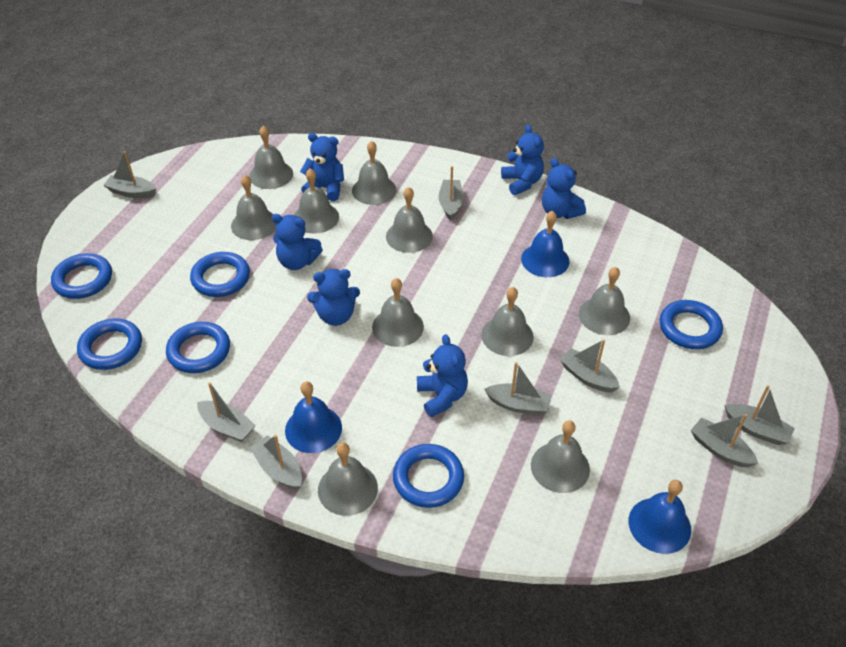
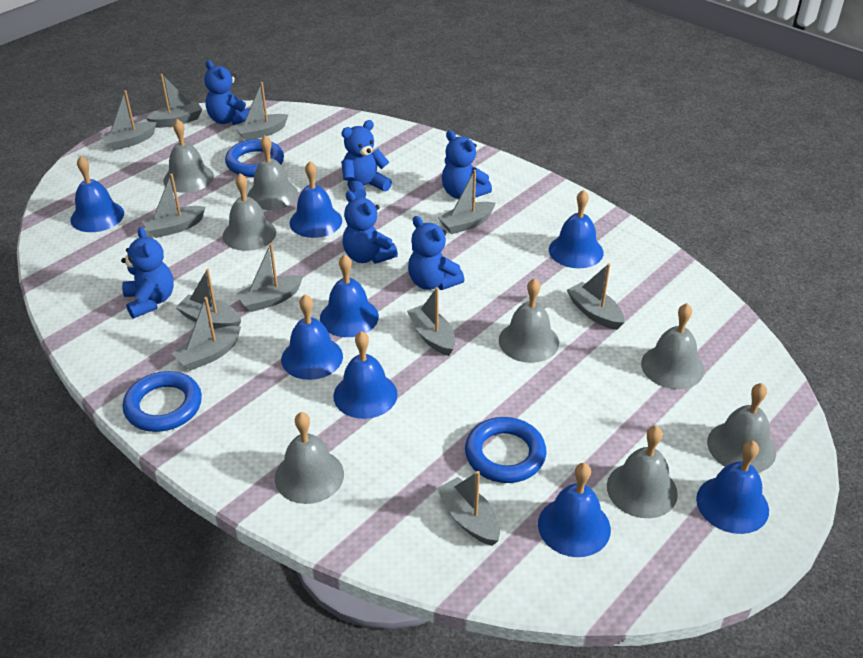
blue bell: [285,381,342,453] [521,211,570,277] [629,480,691,554] = 3 -> [70,156,124,232] [281,294,343,380] [289,161,342,238] [320,254,379,337] [333,331,398,419] [538,463,611,557] [549,190,604,268] [696,441,769,534] = 8
blue ring: [51,253,112,299] [77,318,142,370] [166,322,230,373] [190,252,250,297] [393,444,464,508] [660,300,723,349] = 6 -> [122,371,202,432] [225,139,284,177] [465,417,546,483] = 3
grey bell: [231,175,276,240] [249,126,293,189] [294,168,339,233] [318,443,378,516] [352,141,396,205] [372,278,424,347] [386,187,433,253] [481,287,534,356] [531,420,590,493] [579,267,630,335] = 10 -> [163,119,214,193] [222,173,276,251] [247,136,298,210] [275,412,344,504] [499,278,559,363] [607,426,678,518] [641,303,704,389] [707,383,776,472] = 8
grey boat: [103,151,156,198] [197,382,256,442] [250,434,302,490] [439,166,464,221] [484,362,552,415] [560,339,620,393] [691,414,758,468] [725,385,795,445] = 8 -> [100,90,157,151] [142,174,206,238] [146,74,202,128] [172,297,241,371] [176,269,241,329] [234,82,288,141] [236,243,303,312] [407,287,455,356] [437,471,500,546] [438,170,495,234] [567,263,624,330] = 11

